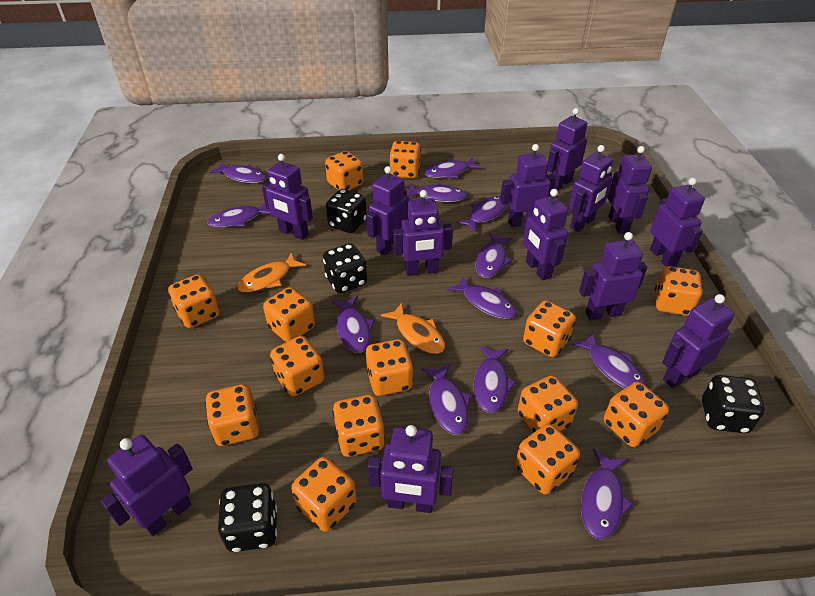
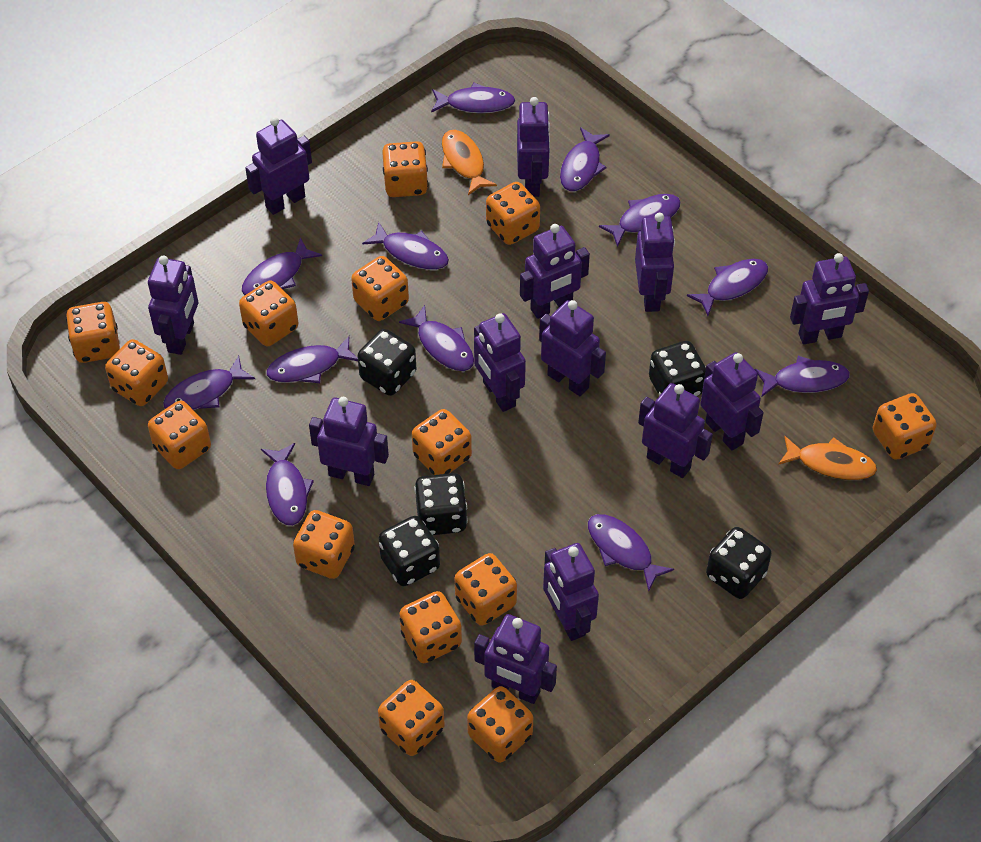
black dice: [218,483,277,552] [323,243,367,293] [326,189,367,233] [702,375,765,433] = 4 -> [358,329,416,396] [379,516,440,586] [414,473,468,535] [649,341,706,396] [706,527,772,599] = 5

